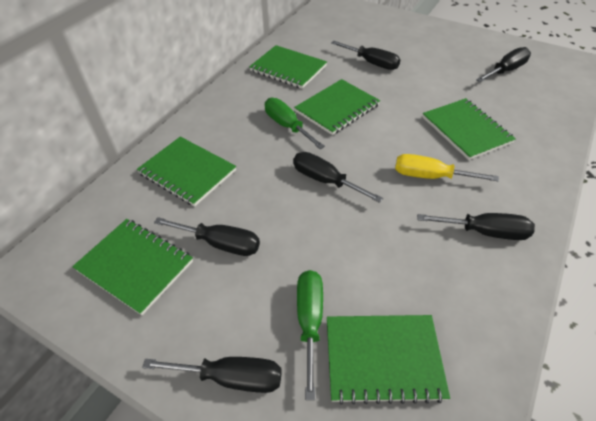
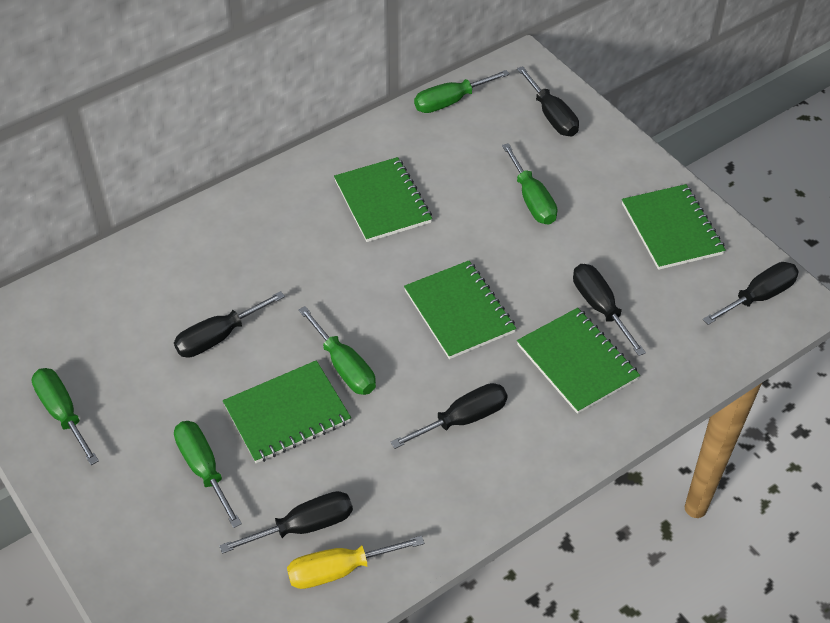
green notebook: [72,219,193,315] [137,137,236,207] [249,45,327,89] [294,79,380,135] [327,315,450,405] [423,98,516,160] = 6 -> [223,360,351,463] [334,157,432,242] [404,261,516,359] [517,308,640,414] [622,184,726,270] = 5
green screwdriver: [265,98,325,149] [297,270,323,400] = 2 -> [32,368,99,465] [174,421,242,528] [299,306,376,395] [414,70,510,113] [502,143,557,225] = 5

